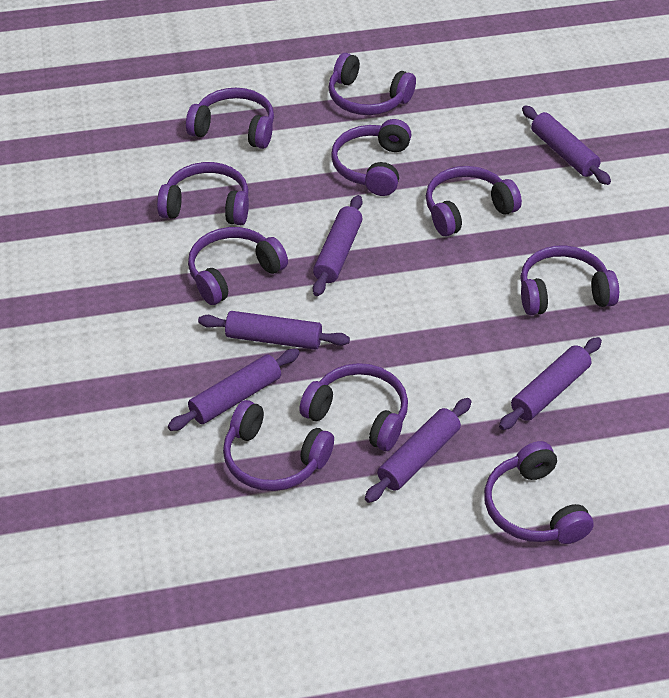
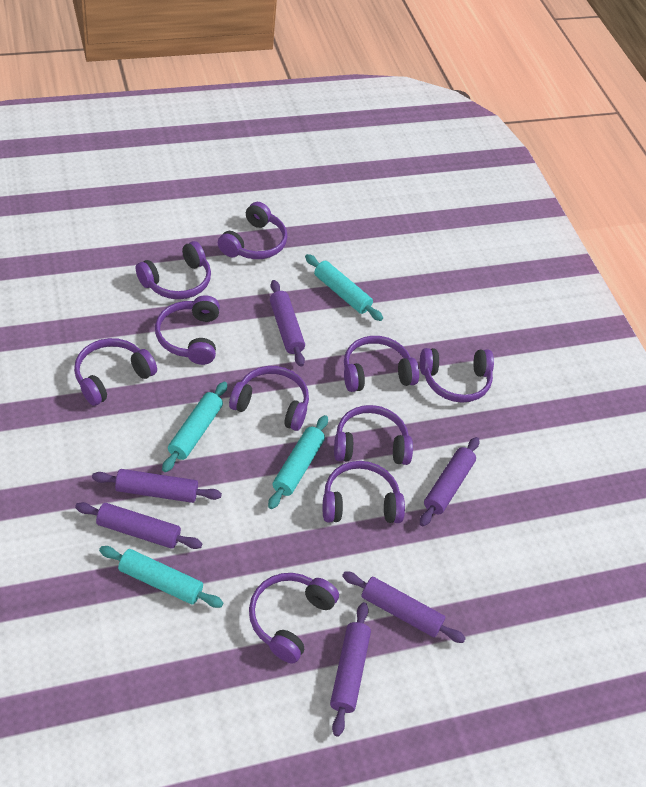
turquoise rolling pin: none = 0 -> [99,546,223,608] [162,382,227,472] [268,415,328,509] [305,254,383,321] = 4

